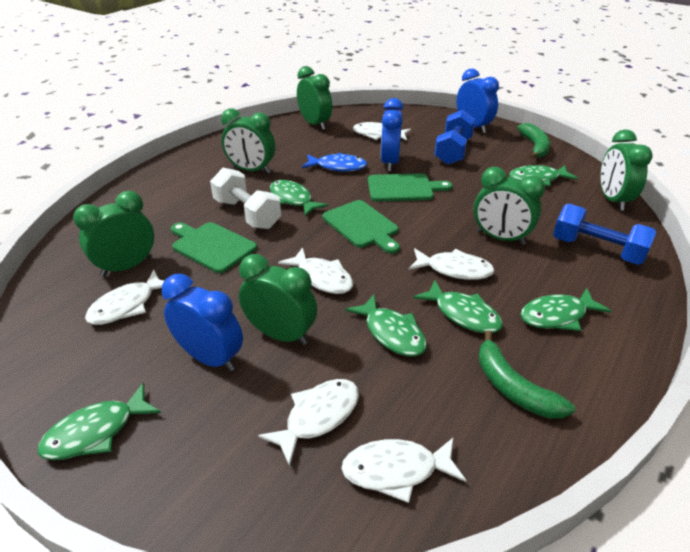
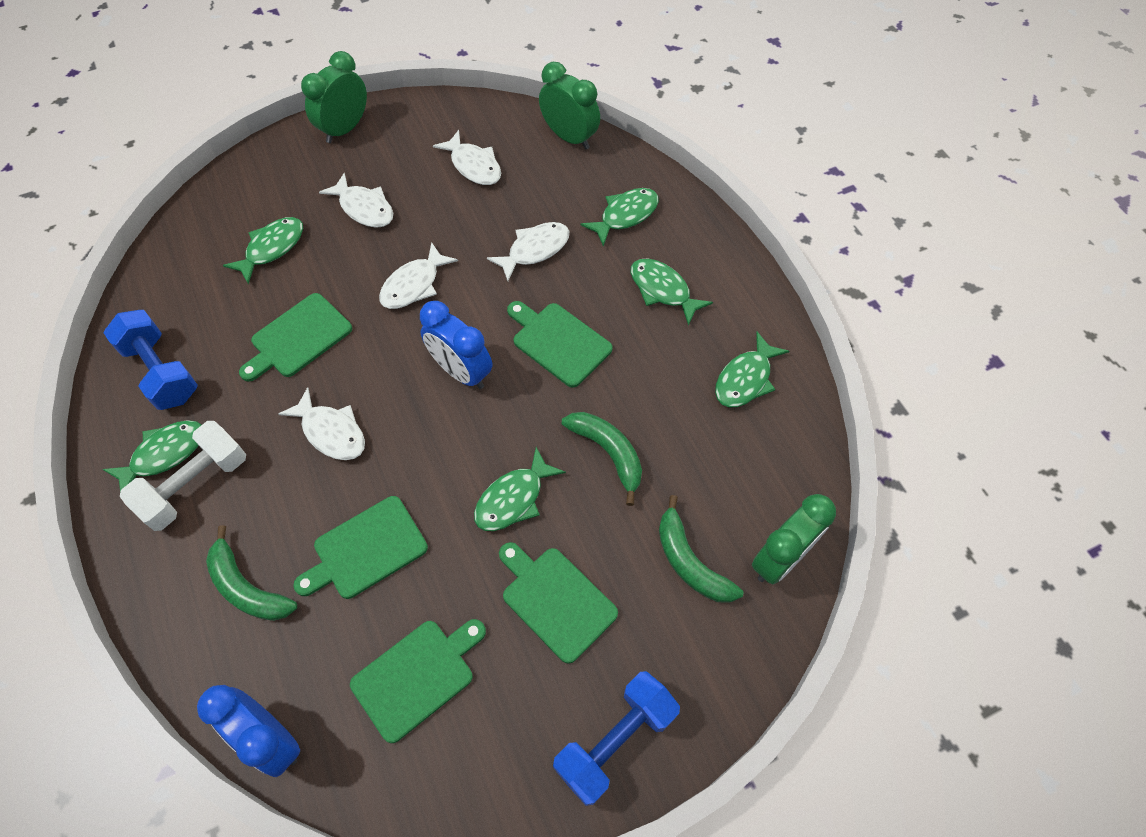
blue clock: [162,274,243,371] [380,98,403,171] [456,69,499,133] = 3 -> [197,685,300,777] [420,301,492,389] = 2
blue fish: [302,153,367,172] = 1 -> none = 0
green banana: [478,330,575,419] [517,123,551,159] = 2 -> [206,525,297,621] [562,412,642,506] [659,495,743,603] = 3
green clock: [73,191,154,277] [221,108,275,174] [239,254,317,345] [297,66,332,130] [473,167,545,245] [600,130,652,211] = 6 -> [301,51,367,143] [539,62,600,149] [752,494,836,584] = 3
green cutting board: [171,222,257,273] [322,200,400,254] [368,173,452,202] = 3 -> [239,293,352,382] [293,496,428,599] [350,619,486,743] [499,542,618,664] [507,301,613,388] = 5
white fish: [85,270,164,325] [258,379,359,466] [278,247,353,294] [341,437,467,503] [353,122,411,140] [408,248,494,280] = 6 -> [278,387,365,460] [319,173,393,228] [379,242,458,309] [433,130,501,185] [487,222,569,281] = 5

